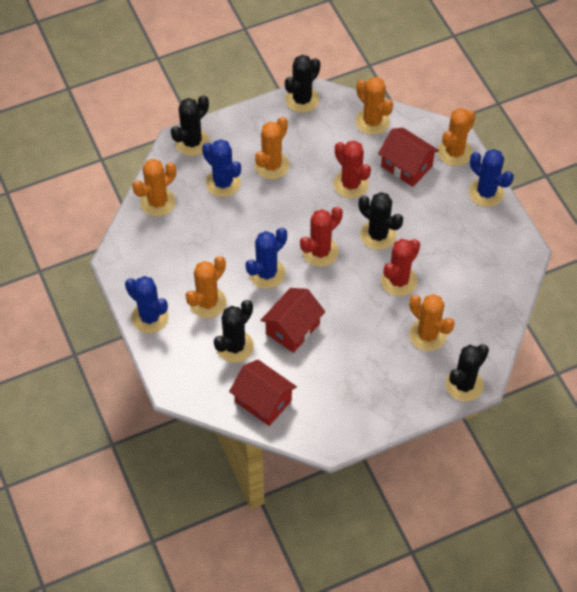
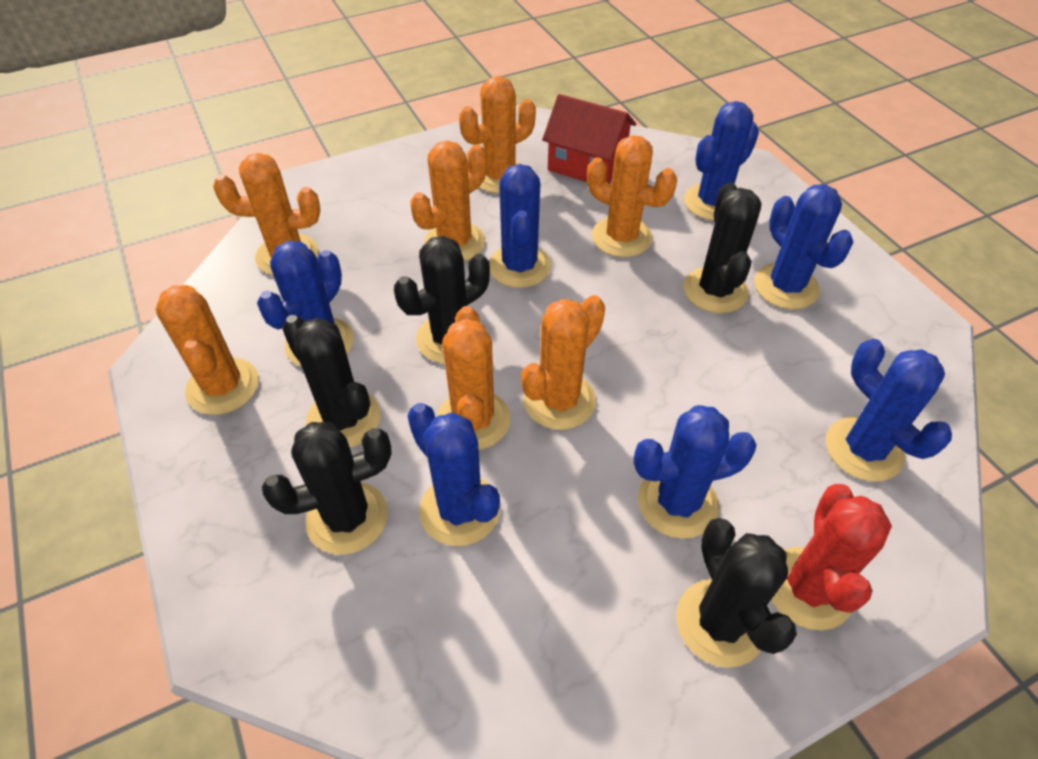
blue cactus: [125,276,169,333] [202,139,241,197] [245,228,287,289] [469,149,514,207] = 4 -> [257,241,354,367] [407,403,500,546] [489,164,551,288] [633,405,757,539] [684,101,759,220] [754,184,853,309] [826,339,952,482] = 7
orange cactus: [132,159,176,217] [185,256,226,318] [255,117,289,180] [356,77,393,135] [409,294,455,351] [438,108,476,166] = 6 -> [155,285,259,415] [213,153,320,275] [410,140,487,261] [437,306,511,450] [459,76,536,193] [521,295,605,430] [587,135,677,257] = 7
red cactus: [300,207,343,267] [334,140,371,198] [381,239,420,296] = 3 -> [771,484,892,630] = 1
red house: [229,360,297,426] [260,288,325,353] [378,128,439,187] = 3 -> [542,94,636,184] = 1

